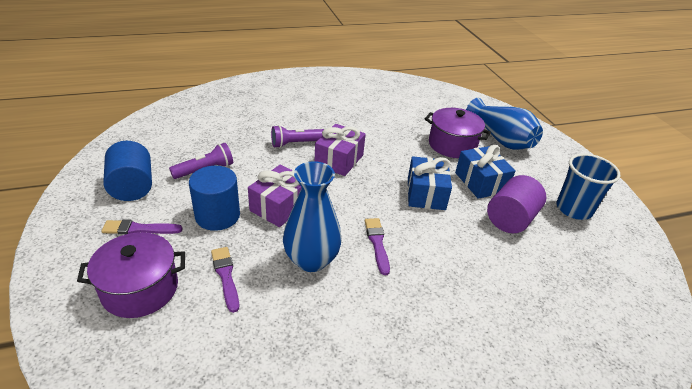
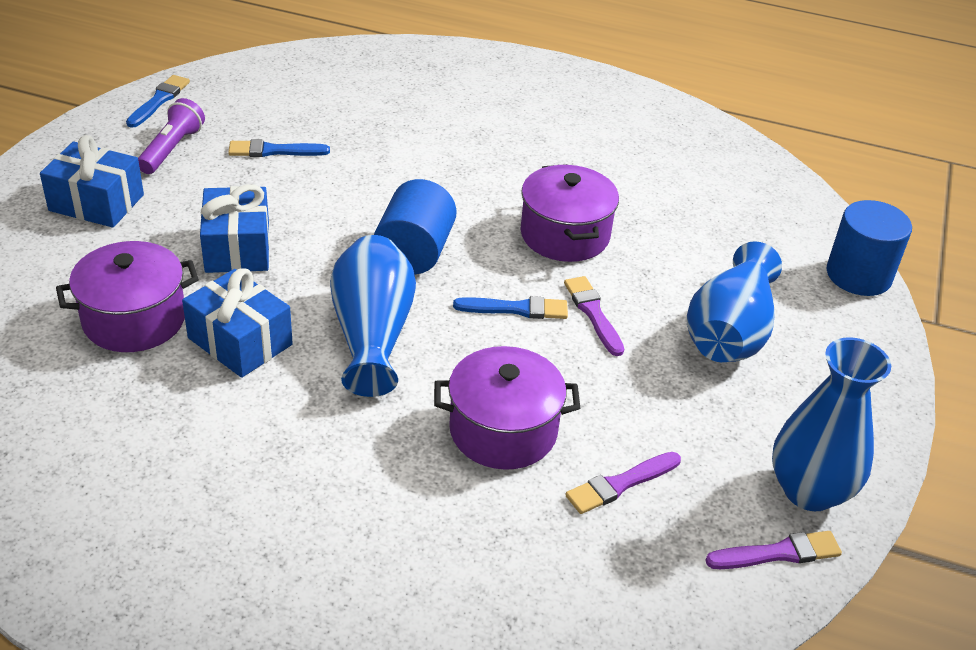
blue brush: none = 0 -> [126,75,190,128] [228,139,330,157] [453,296,568,319] = 3
blue cup: [556,153,620,220] = 1 -> none = 0
blue gift: [408,156,452,210] [455,145,516,199] = 2 -> [40,135,144,228] [182,268,293,378] [200,184,270,273] = 3
blue vase: [283,161,342,272] [466,98,543,150] = 2 -> [330,235,416,397] [687,241,782,362] [772,337,891,511] = 3
purple cylinder: [487,175,546,233] = 1 -> none = 0
purple flashlight: [169,143,233,179] [271,125,324,148] = 2 -> [138,98,205,174] = 1
purple gift: [248,164,302,227] [315,124,366,176] = 2 -> none = 0
purple pot: [77,232,185,318] [425,108,491,158] = 2 -> [56,241,199,352] [434,346,580,470] [520,164,619,262] = 3

